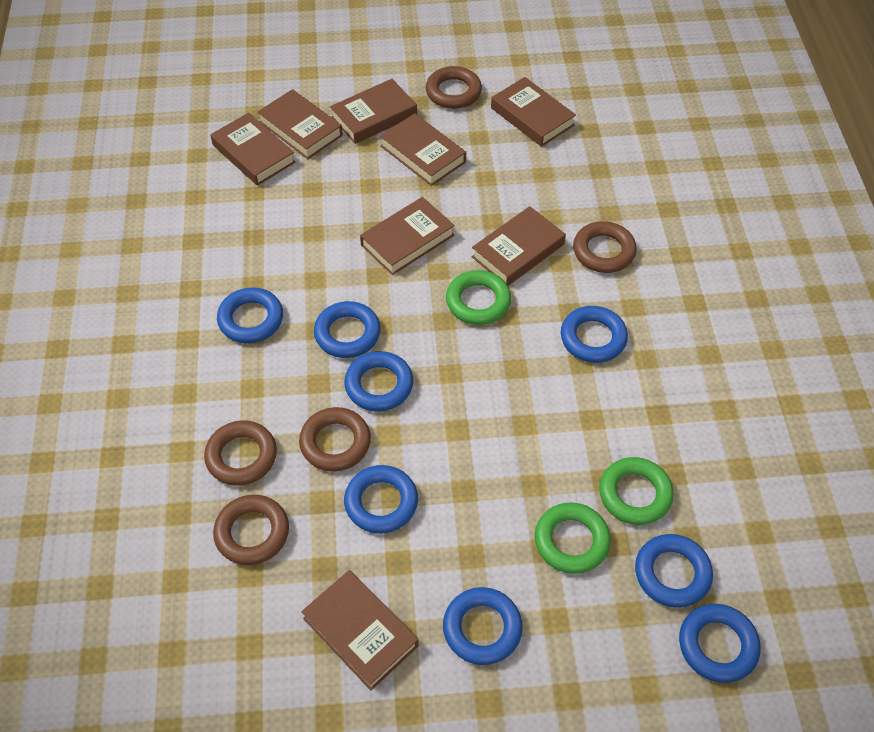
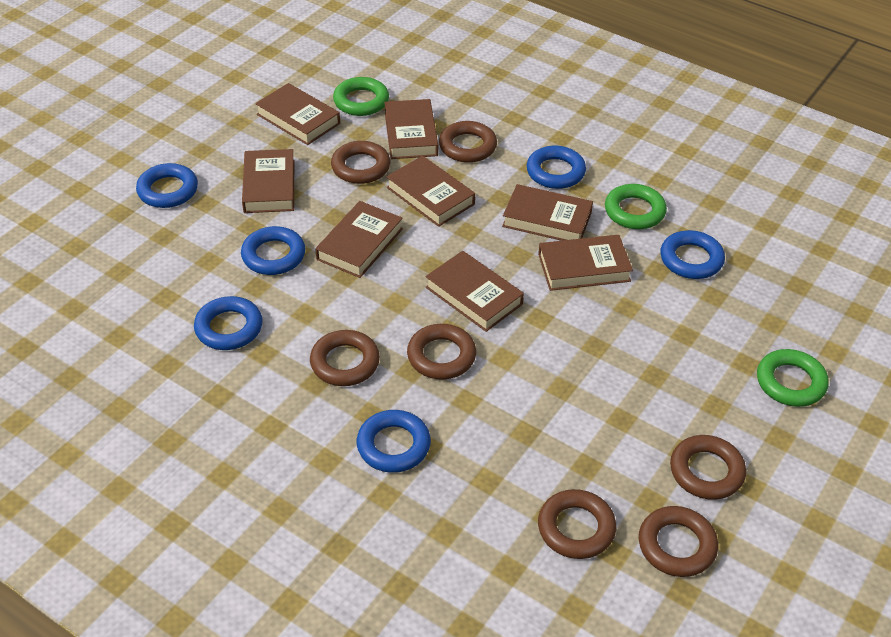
blue ring: [217,287,283,343] [314,301,381,358] [344,351,413,412] [344,465,418,534] [443,587,523,665] [561,306,628,363] [635,534,713,608] [679,604,760,683] = 8 -> [136,163,198,208] [194,296,263,350] [241,226,305,275] [357,410,431,473] [526,146,586,189] [661,230,725,279] = 6
brown ring: [204,420,277,486] [213,495,289,565] [299,407,371,471] [426,66,482,109] [573,221,637,273] = 5 -> [310,330,380,386] [331,141,390,184] [407,324,476,380] [439,121,497,163] [538,489,616,559] [639,506,718,577] [670,435,746,500] = 7

